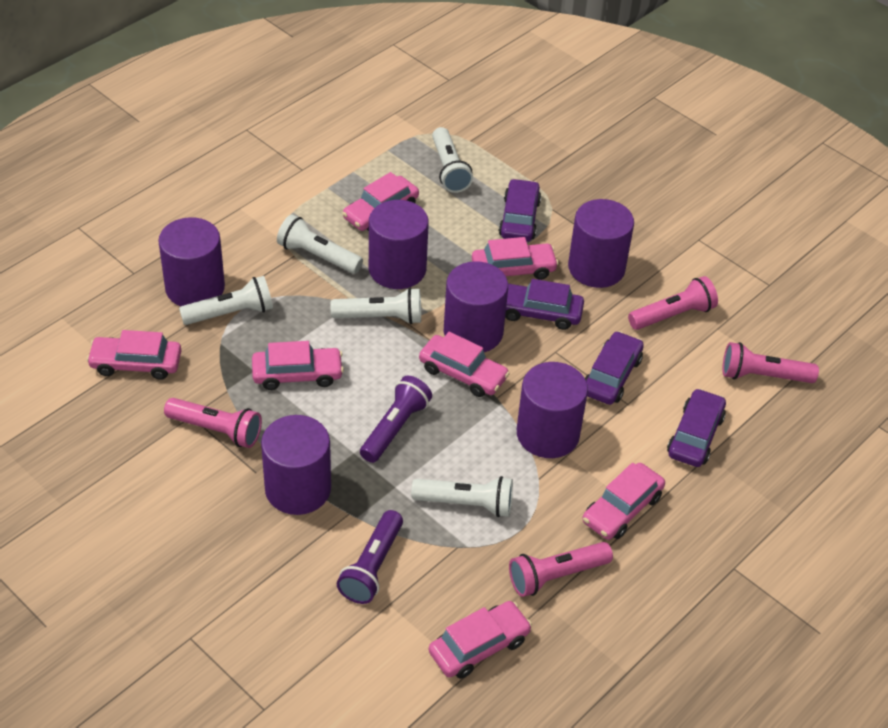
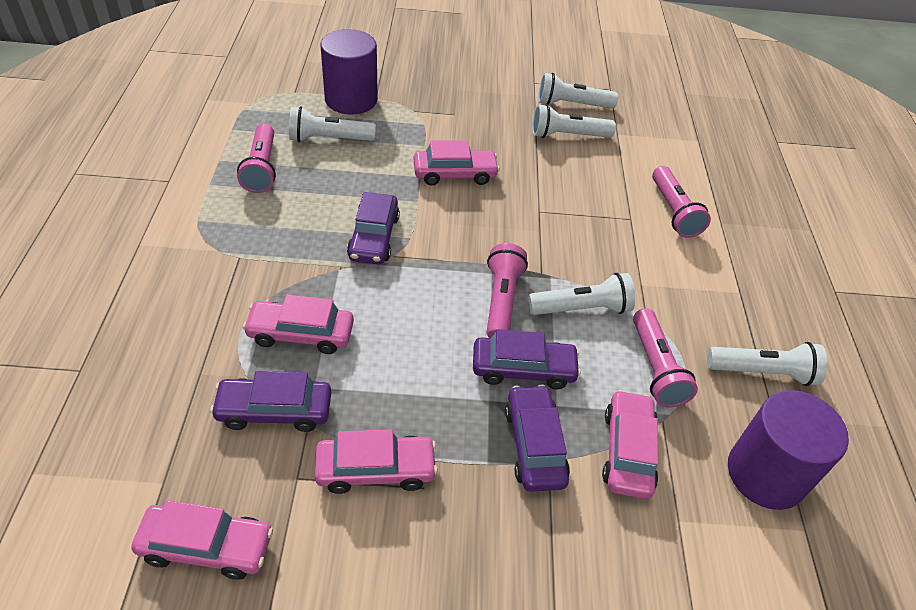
pink car: [86,330,182,380] [252,341,344,390] [342,172,419,231] [419,332,510,397] [429,601,532,679] [472,237,559,280] [583,463,665,540] = 7 -> [131,500,273,580] [243,294,354,354] [315,430,438,494] [414,140,500,186] [602,390,658,499] = 5
purple cylinder: [158,217,225,306] [261,415,331,515] [369,200,429,289] [444,261,508,352] [517,362,588,458] [568,199,634,288] = 6 -> [320,29,378,114] [728,390,849,510] = 2
purple flashlight: [337,510,403,604] [360,376,432,463] = 2 -> none = 0

